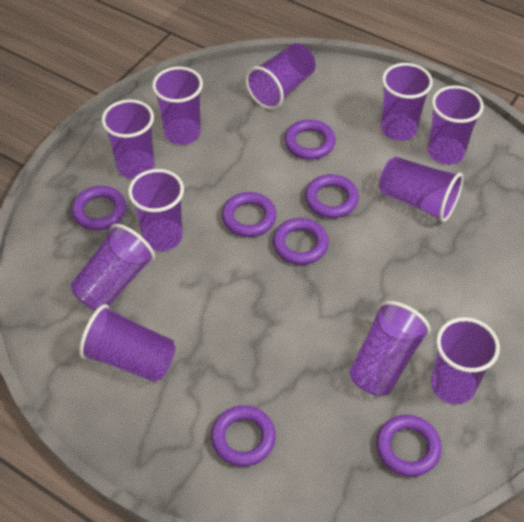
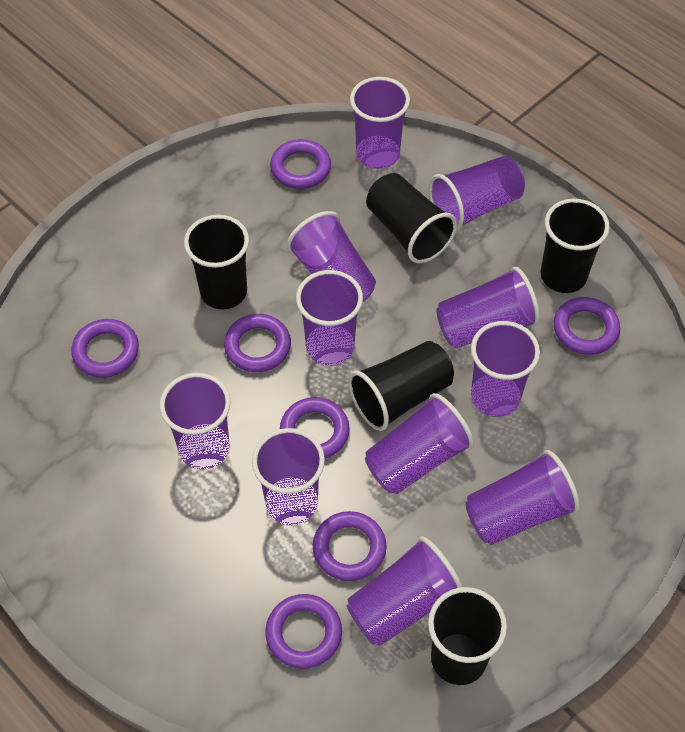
black cup: none = 0 -> [184,215,249,310] [348,341,454,431] [366,173,457,263] [428,587,507,685] [541,199,610,293] = 5

